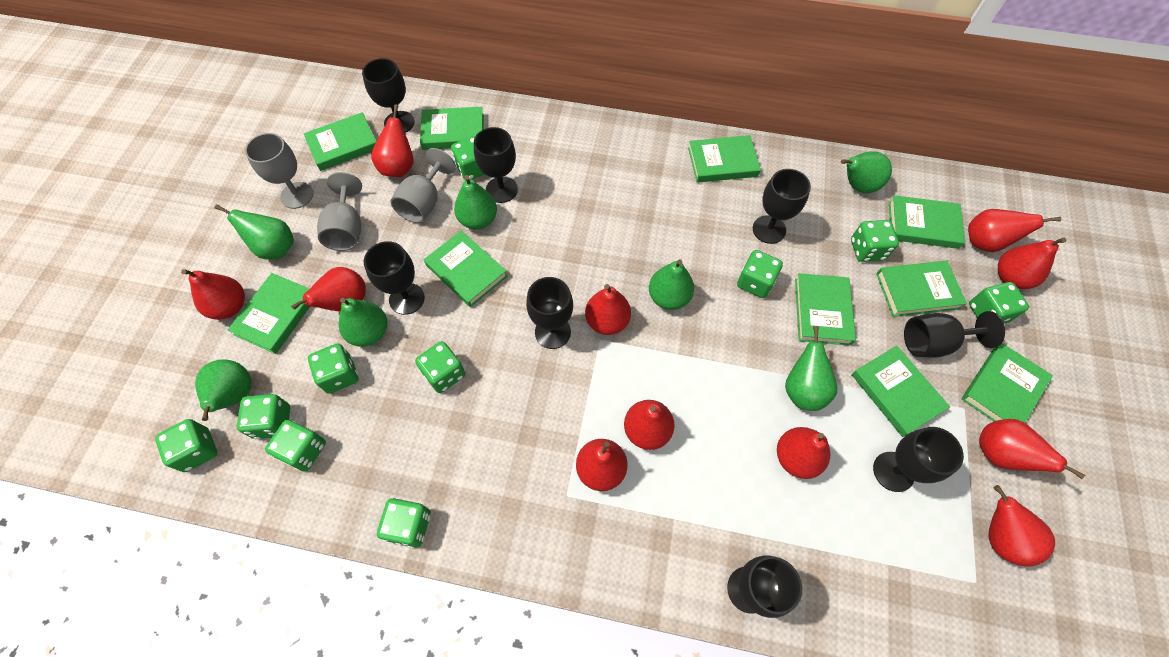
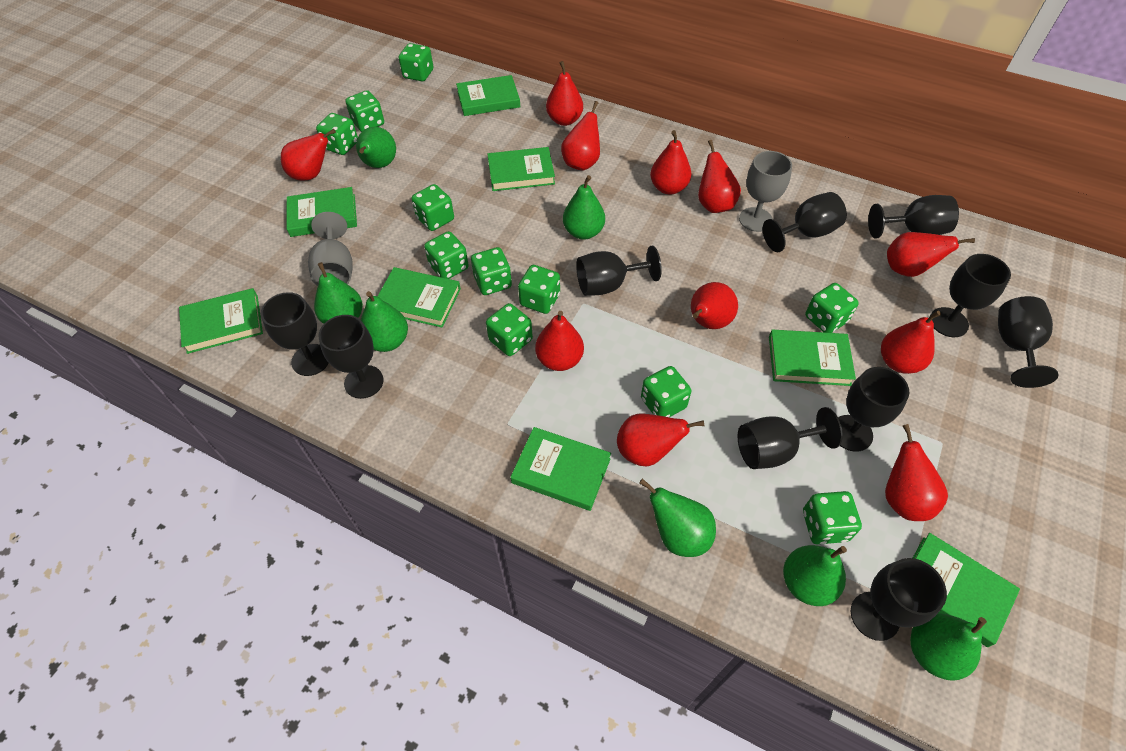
black goblet: [362,58,415,133] [364,241,425,315] [474,127,518,203] [526,277,573,349] [727,556,802,618] [753,169,811,244] [873,427,964,492] [904,311,1005,358] = 8 -> [261,292,329,376] [319,315,384,399] [576,245,662,296] [738,407,843,469] [763,192,847,252] [838,367,909,452] [851,558,947,641] [868,195,959,239] [930,254,1011,337] [998,296,1058,388] = 10
green book: [228,273,310,354] [303,112,377,171] [420,107,484,150] [424,230,508,307] [688,135,761,183] [795,273,856,346] [852,346,950,437] [876,261,967,317] [889,195,966,249] [961,343,1053,423] = 10 -> [179,288,263,354] [287,187,357,237] [377,267,461,327] [456,75,520,116] [487,147,555,191] [511,427,611,511] [769,330,856,386] [913,533,1020,647] = 8
green dice: [155,419,217,472] [237,394,290,439] [265,420,326,472] [308,344,358,394] [377,498,431,548] [415,341,465,393] [451,136,485,180] [737,250,783,298] [851,220,899,262] [969,282,1029,324] = 10 -> [316,113,358,155] [345,90,384,132] [399,43,433,82] [412,184,454,231] [424,231,469,279] [471,247,512,295] [486,303,533,356] [518,265,560,314] [641,366,691,417] [803,491,862,544] [805,283,859,333] = 11
grey goblet: [245,133,314,209] [317,172,362,251] [390,148,456,223] = 3 -> [308,212,353,286] [739,151,792,232] = 2

